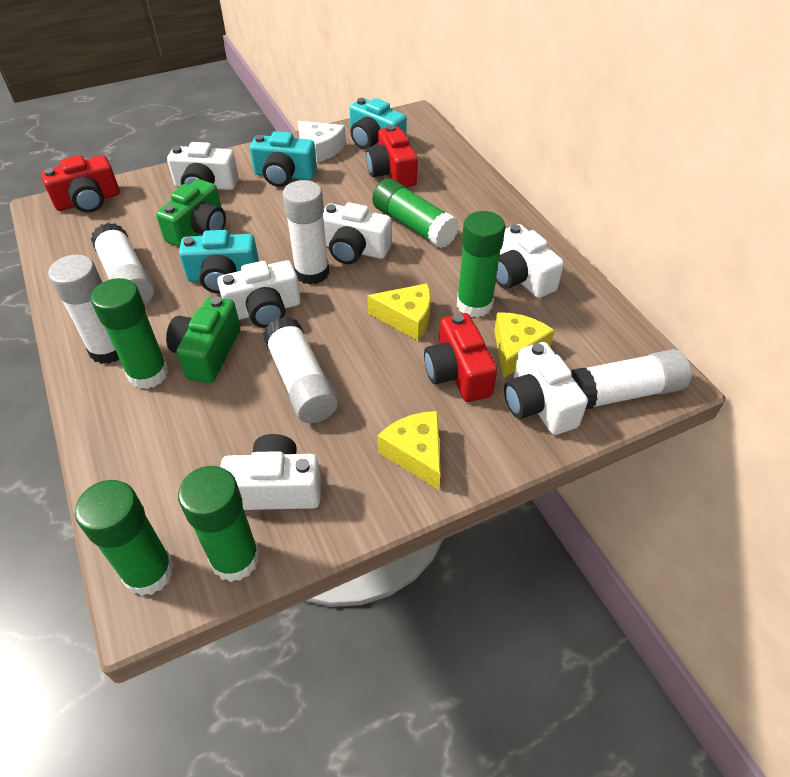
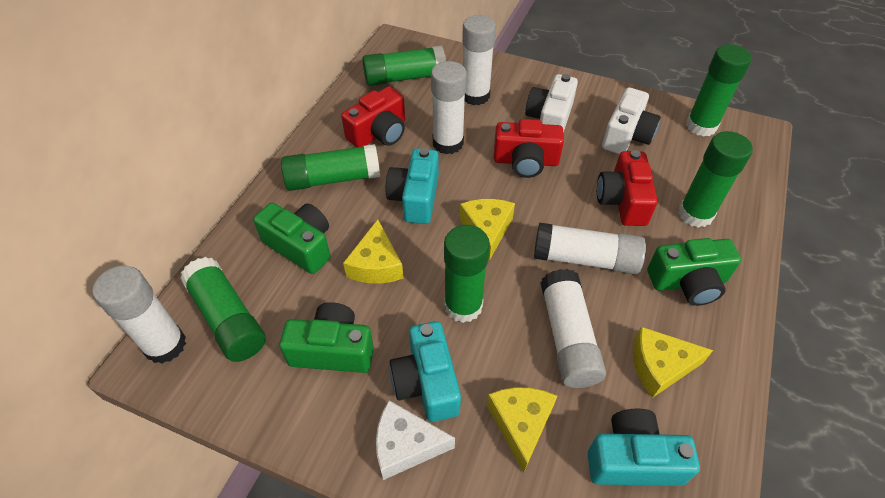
green camera: [156,179,226,247] [166,296,241,383] = 2 -> [253,203,330,274] [279,302,374,373] [647,238,741,306] = 3
green glue stick: [75,480,174,596] [91,278,169,389] [178,466,260,582] [372,178,459,248] [457,211,505,318] = 5 -> [180,257,266,362] [281,144,380,191] [362,46,446,86] [444,225,490,323] [679,131,753,228] [686,44,752,137] = 6
white camera: [167,142,239,190] [217,260,301,328] [220,434,321,510] [323,202,392,264] [496,224,564,298] [504,342,588,435] = 6 -> [525,74,578,133] [602,87,661,154] = 2
yellow cheese: [367,283,431,341] [377,411,441,490] [494,312,555,378] = 3 -> [343,219,404,284] [460,199,515,261] [487,387,557,473] [633,327,713,398] = 4

